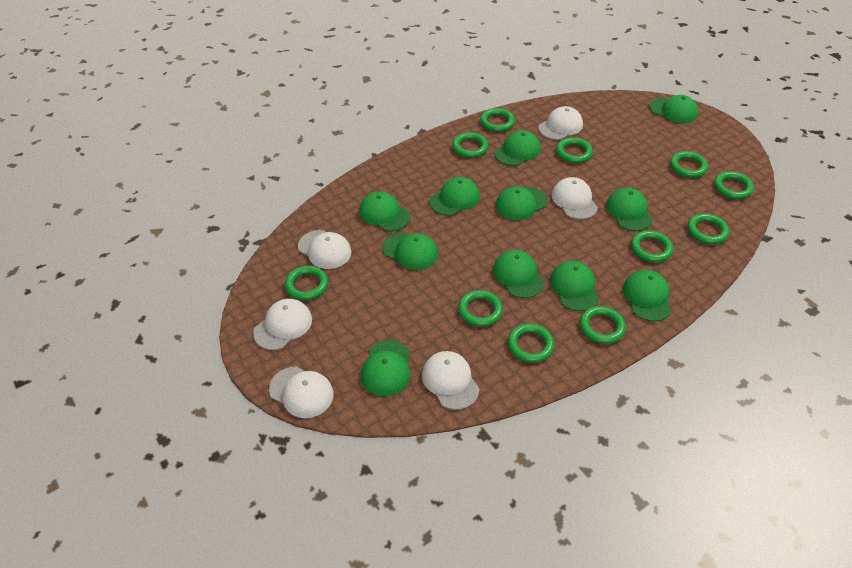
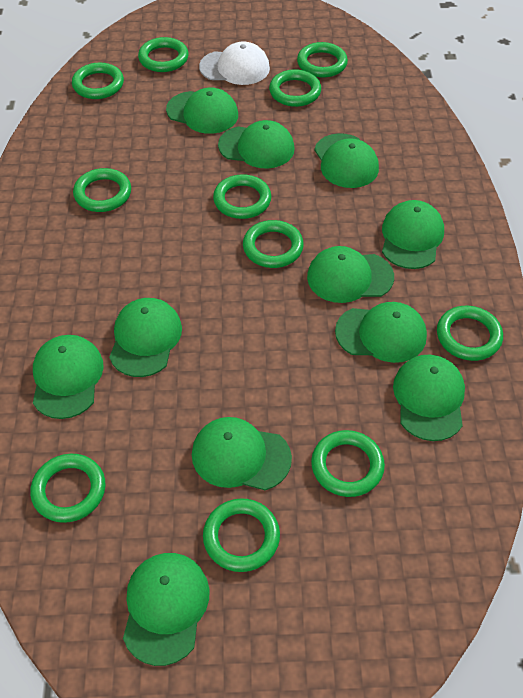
white cap: [253,299,312,350] [269,366,334,418] [298,230,351,269] [422,351,480,410] [538,106,583,140] [552,177,598,219] = 6 -> [199,42,270,85] = 1

